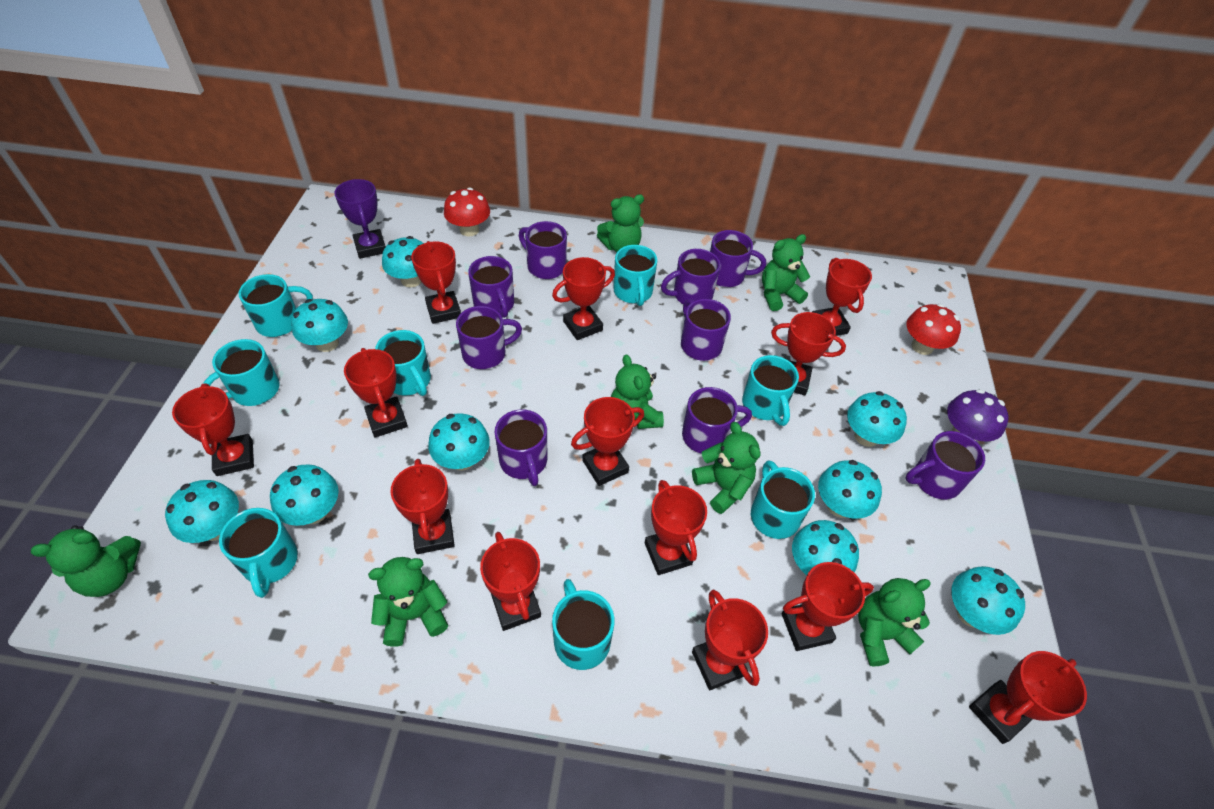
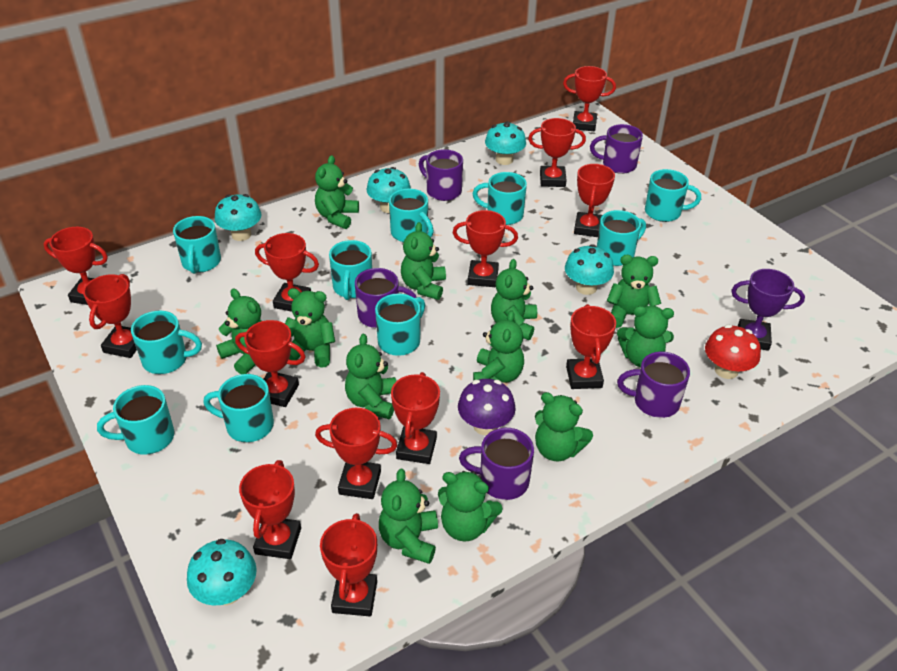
green teddy bear: [31,525,141,597] [368,557,448,647] [597,194,644,252] [611,354,664,429] [692,422,760,514] [762,234,810,311] [858,578,931,667] = 7 -> [216,289,262,374] [285,288,335,367] [315,155,359,229] [345,334,396,419] [379,468,438,564] [401,222,446,300] [438,471,503,542] [473,310,524,383] [491,259,537,340] [535,392,593,461] [607,255,661,328] [617,306,674,367] = 12
purple mug: [456,306,522,369] [468,256,514,318] [495,409,547,486] [519,221,567,279] [661,249,721,304] [681,299,731,361] [682,387,752,454] [710,230,766,287] [905,431,985,500] = 9 -> [355,268,417,328] [419,149,463,201] [459,428,534,500] [590,124,643,174] [617,352,690,418] = 5
red mushroom: [444,187,490,237] [907,304,961,355] = 2 -> [705,325,761,379] = 1
turquoise mug: [203,339,280,406] [219,508,298,598] [239,274,313,337] [375,330,431,396] [552,579,615,670] [613,245,658,306] [742,355,799,426] [751,460,815,539] = 8 -> [97,385,174,455] [131,310,202,374] [173,216,221,274] [203,374,274,442] [329,240,372,300] [375,293,425,356] [389,189,434,242] [472,172,527,225] [597,210,646,266] [645,169,701,222] = 10
turquoise mushroom: [165,480,239,543] [270,464,338,526] [291,299,348,352] [382,236,424,287] [428,413,490,471] [792,520,859,575] [818,460,882,519] [847,391,907,447] [951,566,1025,635] = 9 -> [187,539,257,605] [215,194,262,241] [367,167,411,213] [485,121,526,165] [565,244,614,295] = 5

